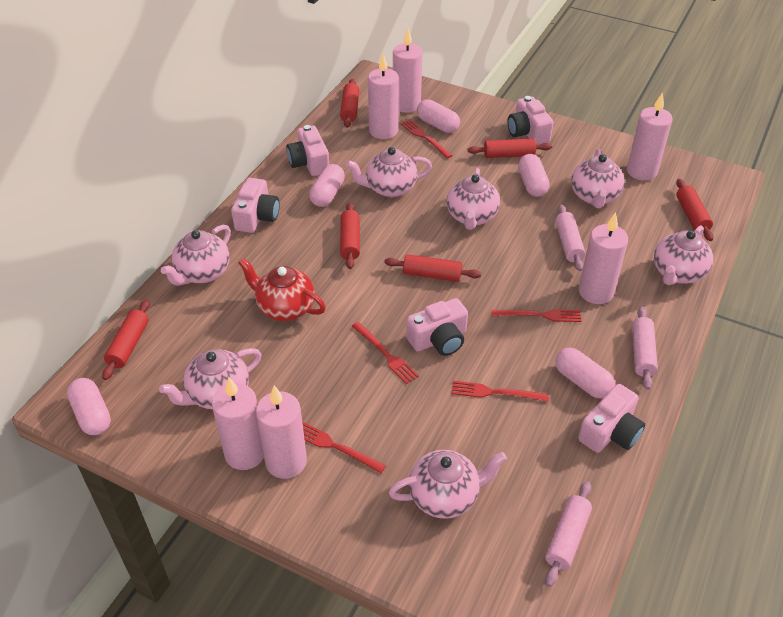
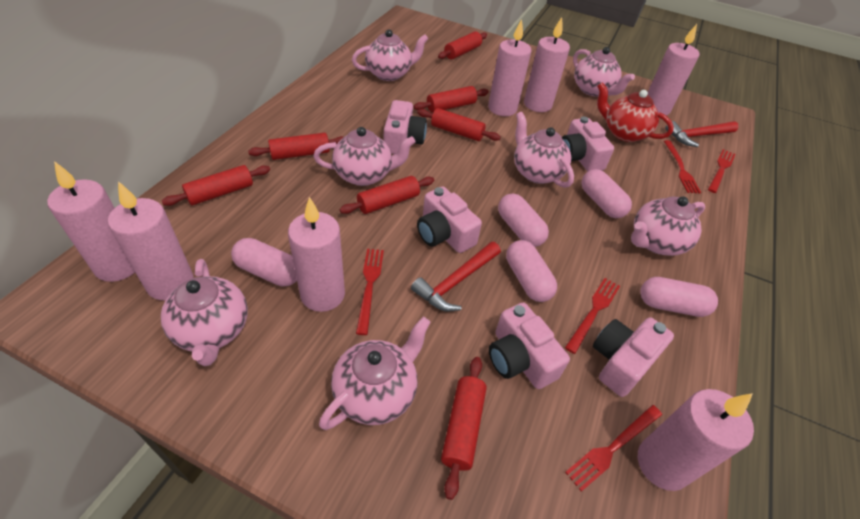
pink candle: [212,377,264,470] [256,385,307,479] [368,54,399,139] [393,29,422,113] [579,212,628,304] [627,92,673,181] = 6 -> [47,161,135,282] [108,181,194,301] [288,197,345,312] [488,19,531,116] [524,17,570,112] [638,389,754,491] [648,24,700,115] = 7
pink rolling pin: [545,481,592,587] [555,205,586,271] [632,307,658,390] = 3 -> none = 0
red hammer: none = 0 -> [411,242,501,312] [665,121,739,147] = 2
red rolling pin: [102,300,150,380] [340,79,359,128] [340,203,360,269] [384,254,481,282] [468,138,552,158] [676,179,713,241] = 6 -> [162,165,270,206] [248,133,344,160] [340,176,434,214] [413,86,489,113] [417,108,501,141] [438,31,487,59] [441,357,487,500] = 7

